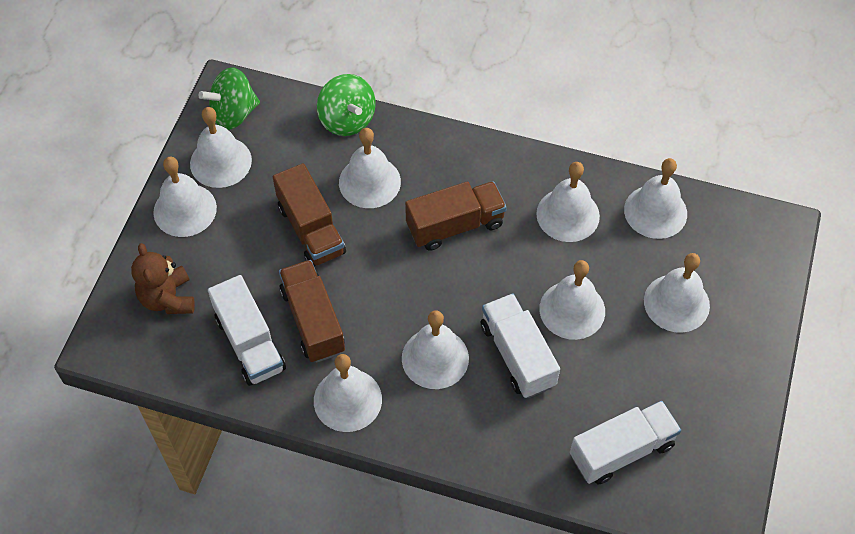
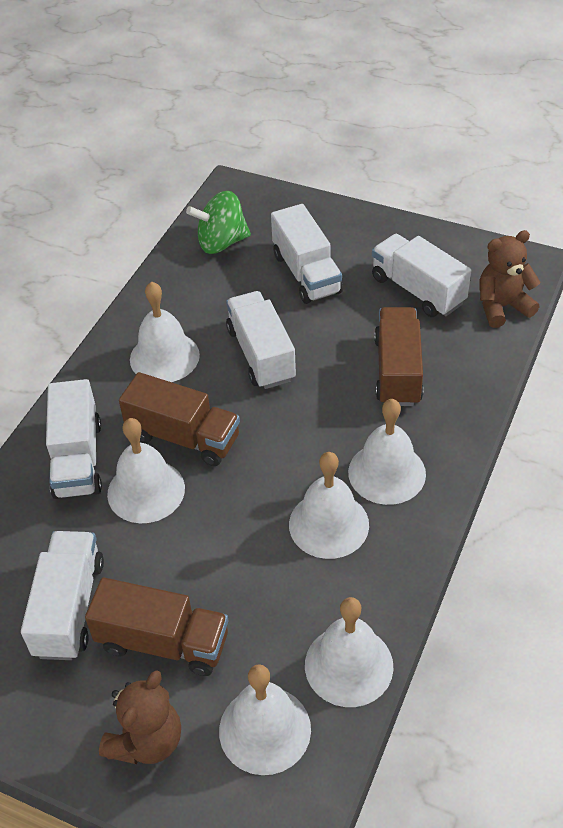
brown teddy bear: [131,243,195,314] = 1 -> [99,670,181,764] [479,230,541,328] = 2
green spinning top: [198,67,260,130] [317,74,376,136] = 2 -> [186,191,251,254] = 1
white bell: [153,156,217,237] [190,107,252,188] [314,354,382,432] [339,128,401,208] [402,310,469,389] [536,162,600,242] [539,260,605,340] [624,158,687,239] [644,253,710,333] = 9 -> [107,418,185,523] [130,281,200,382] [219,664,311,775] [289,452,369,559] [305,597,393,707] [348,399,426,505] = 6
white truck: [208,275,286,386] [481,293,560,398] [570,401,681,485] = 3 -> [21,531,104,660] [46,379,102,499] [226,291,296,389] [271,204,343,304] [372,234,472,317] = 5

